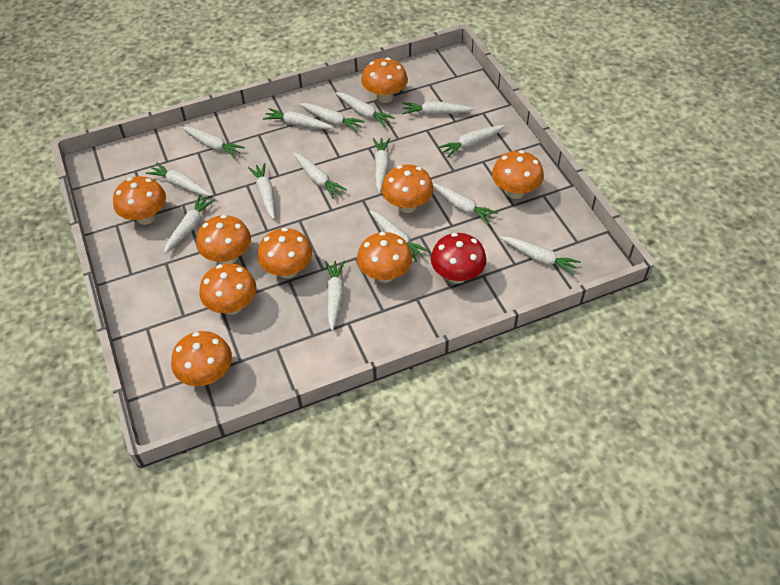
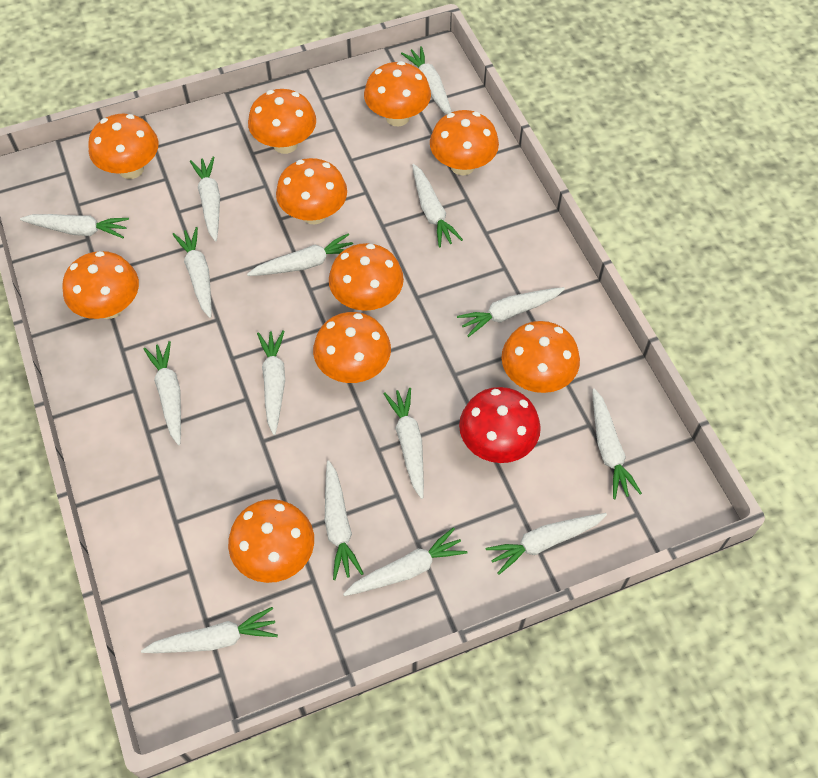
orange mushroom: [113,176,166,225] [171,331,232,386] [196,215,251,264] [200,263,257,315] [257,228,312,279] [357,232,412,283] [361,58,408,103] [382,164,434,213] [492,150,544,199] = 9 -> [63,251,139,319] [88,114,158,179] [228,499,314,583] [248,89,316,154] [276,158,347,224] [313,312,391,383] [329,243,404,311] [364,61,431,126] [430,110,499,175] [501,321,580,393] = 10

